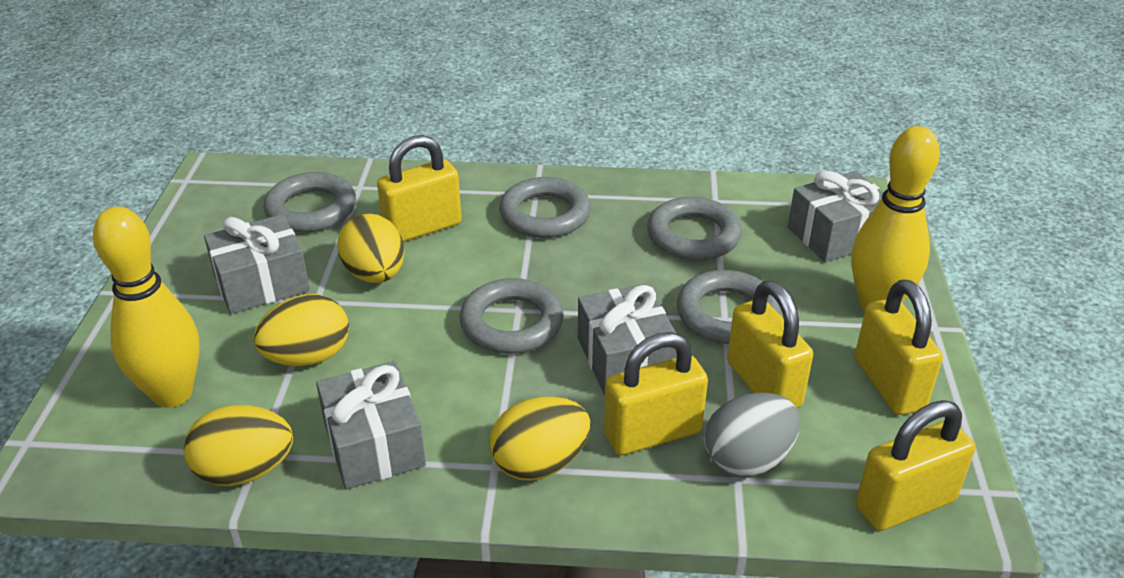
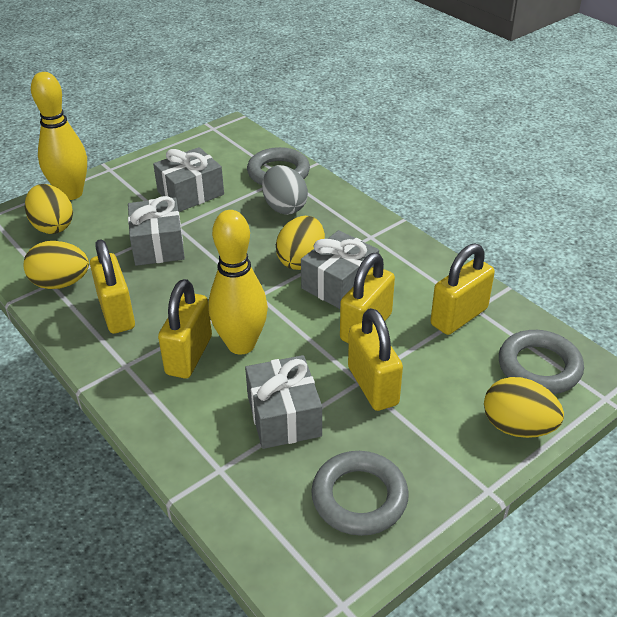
grey ring: [263,172,356,233] [459,278,564,354] [499,177,591,238] [647,197,742,261] [677,270,781,344] = 5 -> [247,147,310,185] [311,451,409,536] [499,330,584,394] = 3

